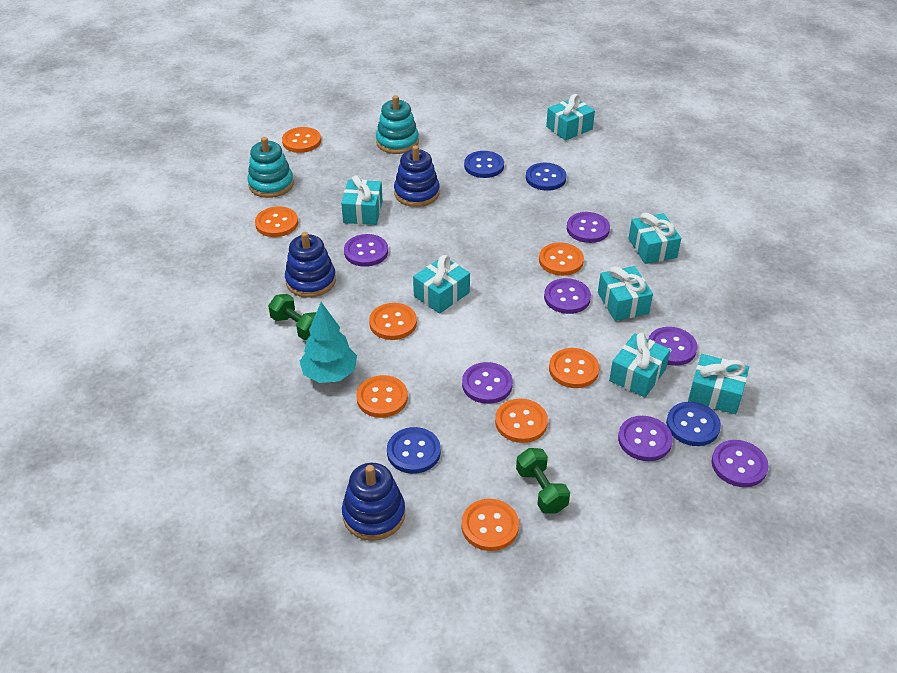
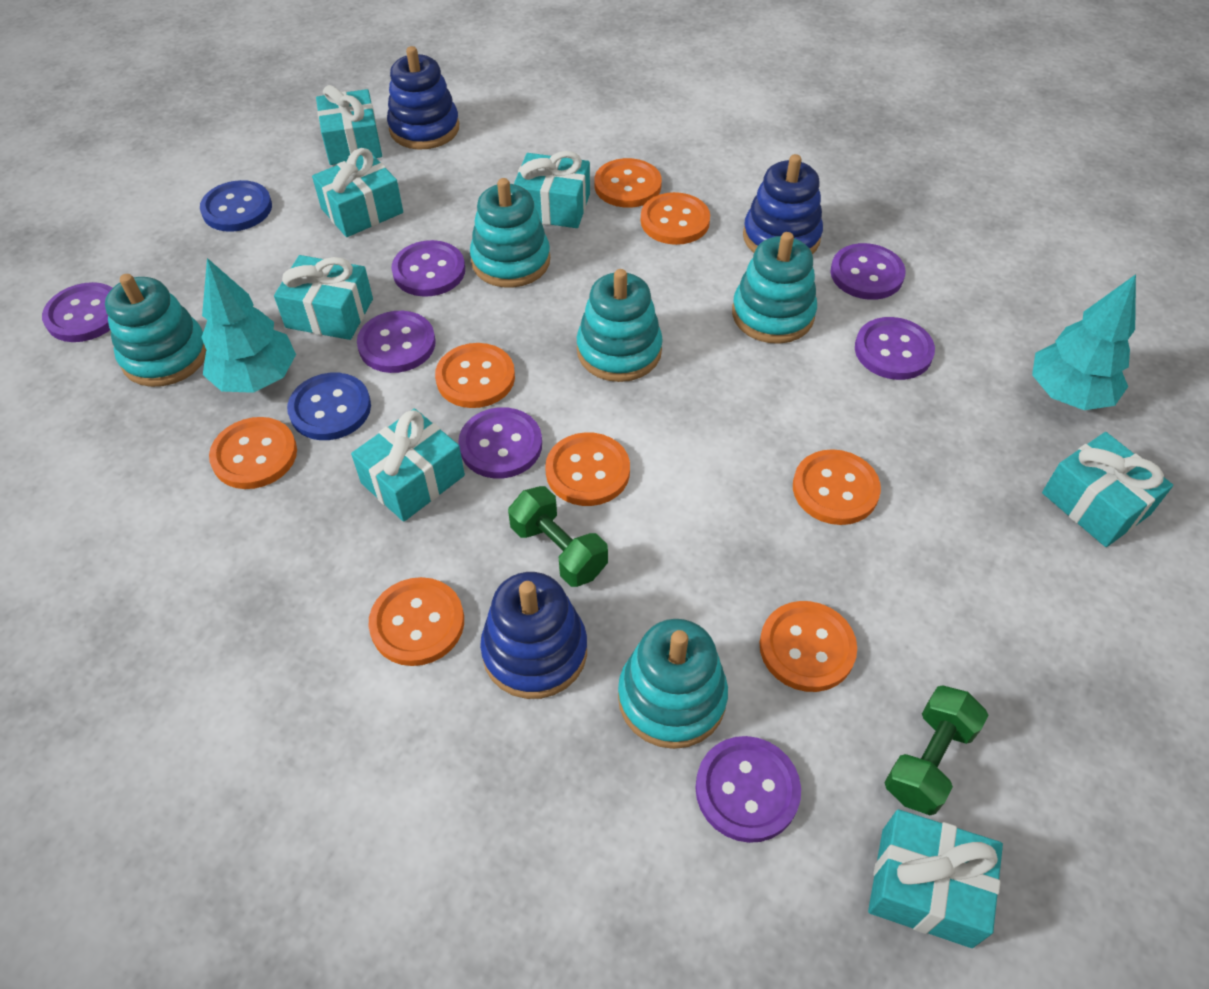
blue button: [387,427,441,474] [464,151,504,178] [526,163,566,191] [666,402,721,446] = 4 -> [200,180,272,232] [287,373,371,440] = 2
turquoise stacking toy: [247,137,294,198] [376,95,419,154] = 2 -> [105,274,207,387] [470,178,550,288] [577,269,663,382] [618,619,728,749] [732,232,817,344] = 5
turquoise tree: [300,302,357,383] = 1 -> [201,258,296,393] [1032,274,1136,410] = 2

